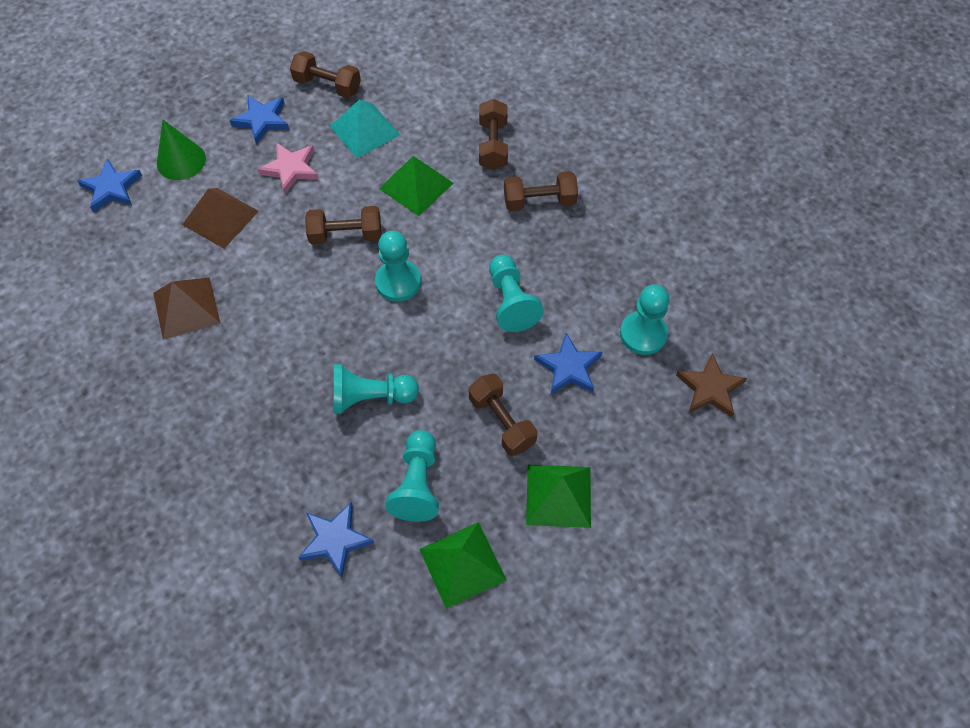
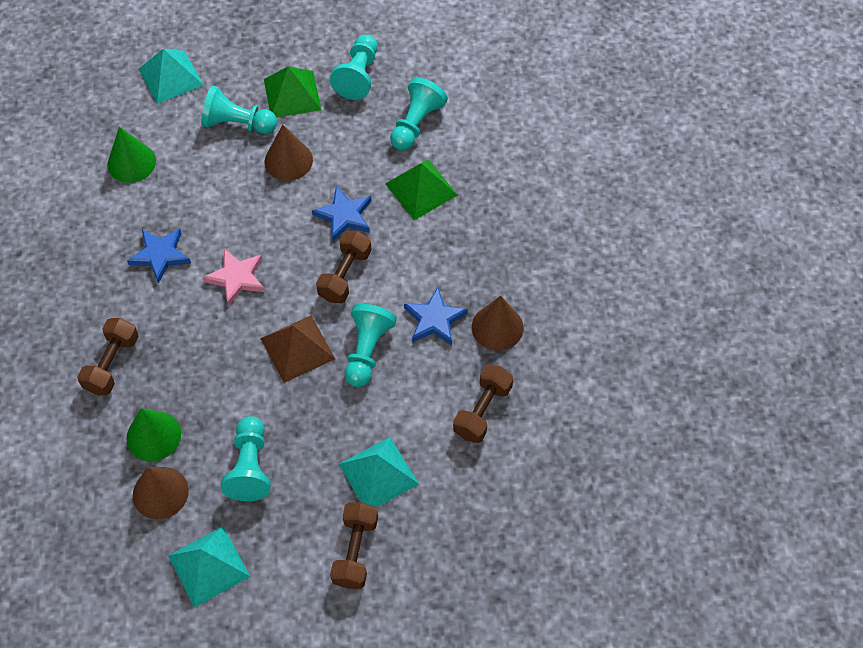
blue star: [77,159,142,213] [230,96,289,144] [298,502,374,577] [534,333,602,394] = 4 -> [127,228,191,284] [312,186,371,241] [404,287,468,345] = 3
brown cone: none = 0 -> [133,467,189,519] [264,125,313,181] [472,296,524,351] = 3
brown dumbbell: [290,51,361,98] [305,206,381,245] [469,373,537,456] [479,99,508,170] [504,171,578,211] = 5 -> [77,318,139,395] [316,231,372,303] [330,502,378,589] [453,364,513,443] = 4
brown pyramid: [153,277,221,340] [182,188,259,249] = 2 -> [260,316,335,383] = 1
brown star: [676,353,747,417] = 1 -> none = 0
green cone: [157,120,206,180] = 1 -> [107,127,156,183] [126,408,181,461] = 2
green pyramid: [379,156,454,216] [419,522,507,609] [526,465,591,528] = 3 -> [264,66,321,118] [385,160,458,220] = 2
turquoise pyramid: [330,99,400,159] = 1 -> [138,49,204,104] [168,526,250,608] [339,437,419,508] = 3

